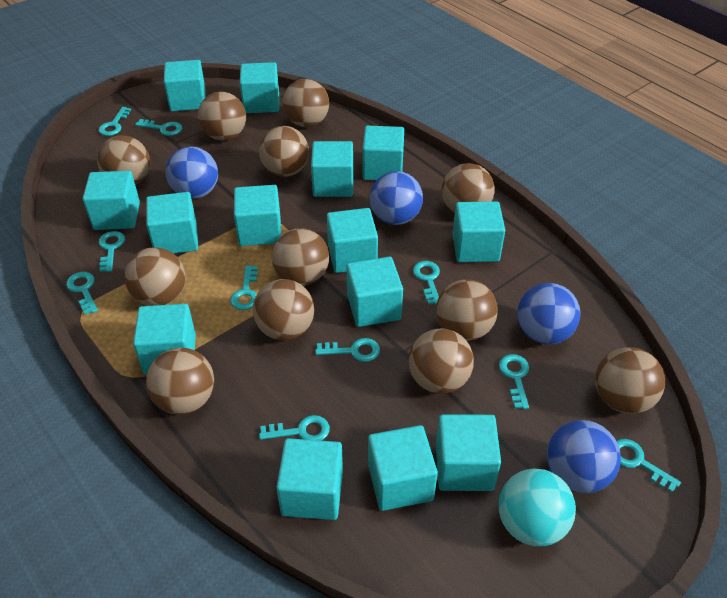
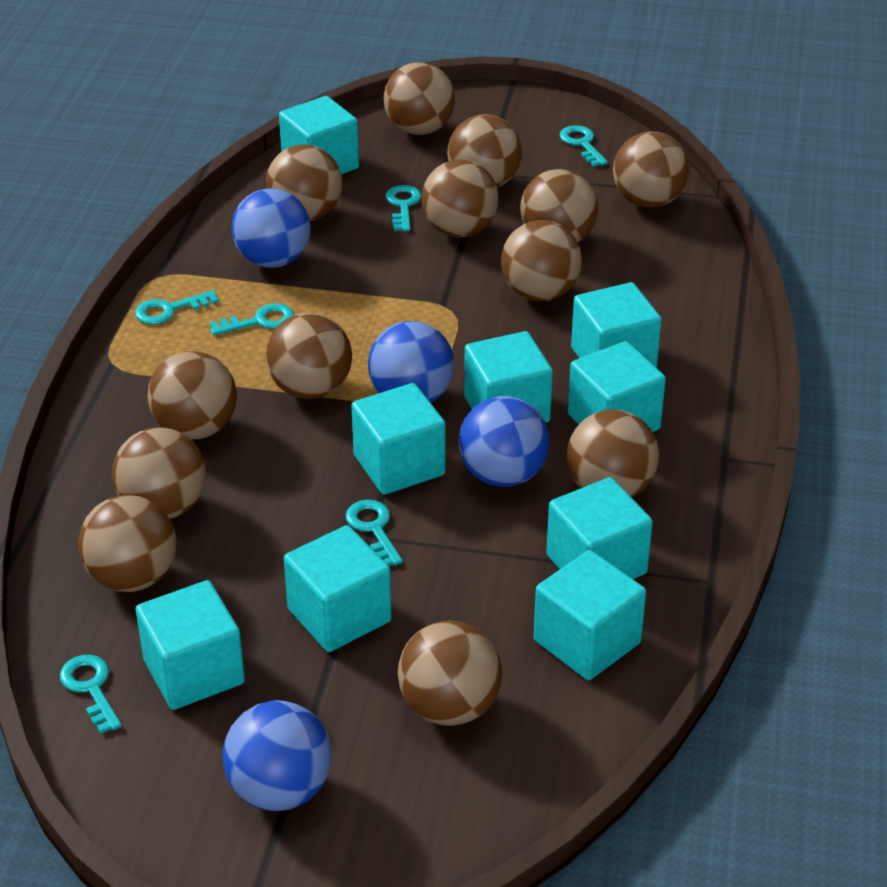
brown ball: [97,136,150,185] [124,247,186,306] [146,348,214,414] [198,92,246,140] [253,279,314,340] [259,126,309,177] [272,228,329,286] [283,79,329,127] [408,329,474,394] [436,279,498,341] [441,163,494,213] [595,347,665,414] = 12 -> [78,495,176,592] [112,427,206,519] [148,351,237,439] [266,144,342,221] [266,313,352,399] [384,62,455,135] [398,620,502,726] [422,160,499,237] [447,115,522,188] [501,220,582,301] [520,169,598,243] [567,409,659,497] [613,132,689,208] = 13
turquoise ball: [499,468,576,547] = 1 -> none = 0
turquoise cube: [83,171,140,230] [133,304,196,374] [146,192,198,254] [164,60,206,111] [234,185,281,246] [240,62,279,113] [276,438,343,520] [311,141,353,197] [327,208,378,273] [346,257,403,327] [362,126,404,180] [368,425,438,511] [436,414,501,491] [452,201,505,262] = 14 -> [136,580,245,710] [279,96,359,174] [284,525,392,652] [351,383,446,495] [464,331,553,423] [534,550,646,680] [546,477,653,579] [568,341,666,432] [571,282,662,368] = 9
turquoise key: [66,272,98,315] [99,107,131,136] [99,231,125,272] [135,119,182,136] [230,265,258,310] [259,415,330,441] [315,338,380,362] [413,261,440,305] [499,354,529,409] [617,439,681,492] = 10 -> [60,655,122,734] [135,290,219,325] [210,303,294,335] [346,500,403,566] [385,185,421,231] [559,125,608,167] = 6

